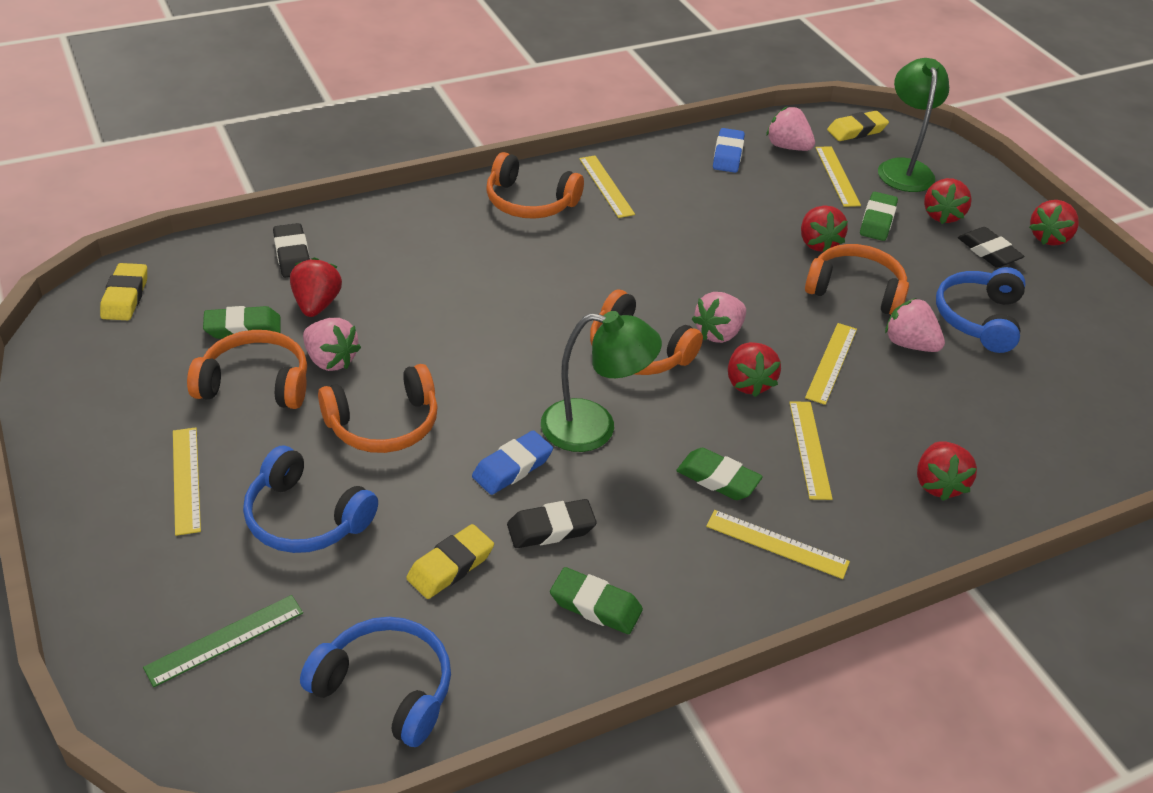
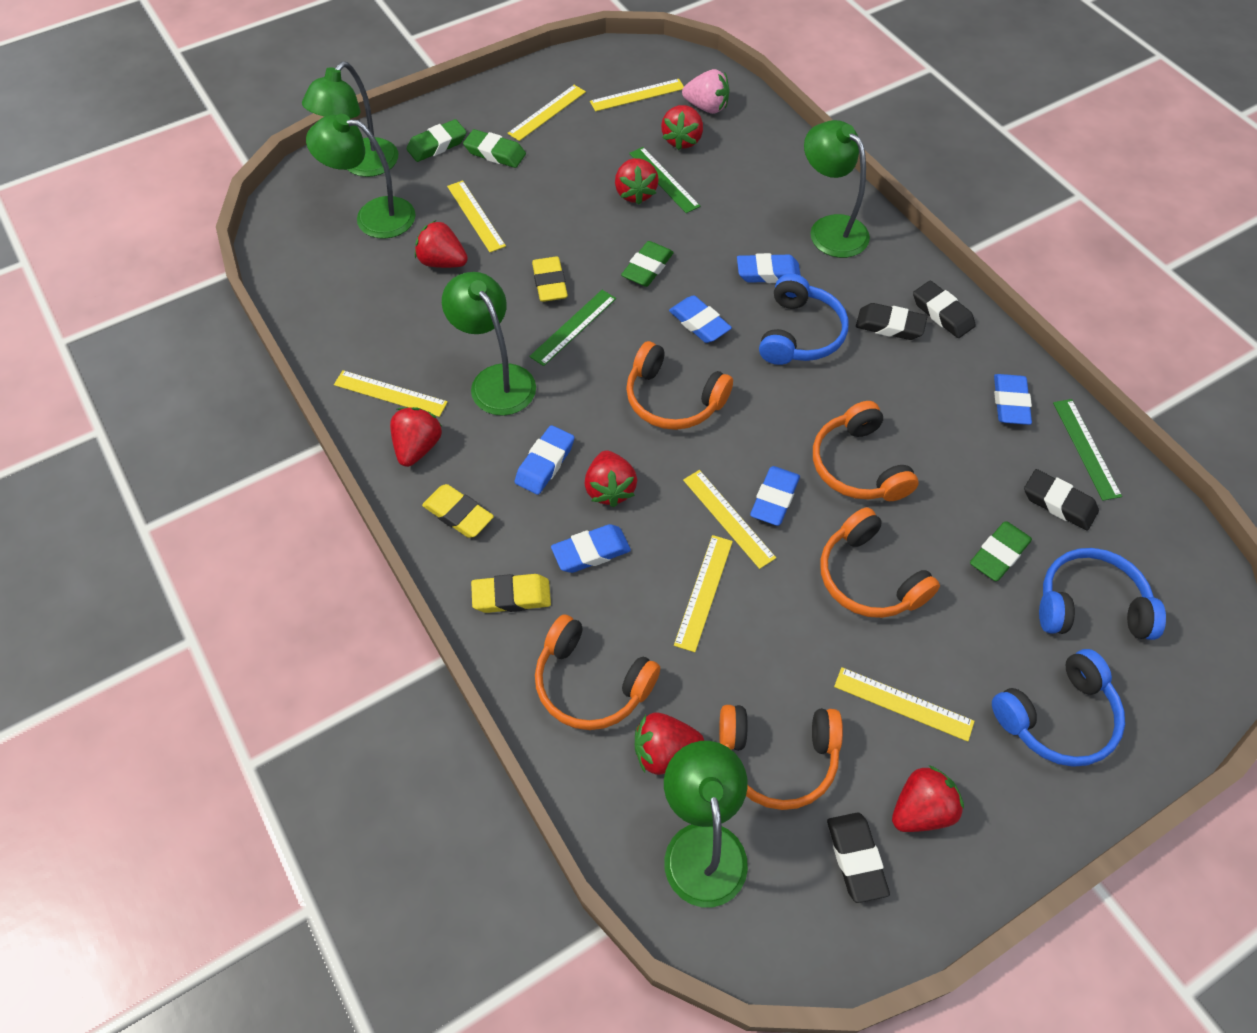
black eraser: [273,223,310,278] [507,499,597,548] [958,227,1024,268] = 3 -> [827,813,890,903] [856,303,927,340] [913,281,976,338] [1024,469,1099,531] = 4
blue eraser: [472,430,553,495] [713,128,745,173] = 2 -> [515,425,575,495] [551,524,631,573] [669,295,732,343] [737,253,801,283] [750,466,800,526] [994,374,1032,425] = 6
green lamp: [541,311,662,452] [878,58,949,192] = 2 -> [302,62,398,177] [306,114,416,239] [442,272,536,416] [664,741,748,907] [804,120,870,258] = 5
green ruler: [143,595,303,687] = 1 -> [529,290,616,366] [629,147,700,213] [1053,399,1122,501] = 3
pink strawberry: [303,318,361,371] [692,292,746,343] [766,106,815,151] [885,298,945,352] = 4 -> [682,69,730,114] = 1
red strawberry: [290,257,342,317] [728,342,781,397] [801,206,848,252] [917,441,977,501] [924,178,972,224] [1029,200,1079,246] = 6 -> [390,407,442,467] [415,220,468,268] [584,451,637,507] [615,158,659,205] [635,713,704,775] [661,105,703,150] [892,765,964,832] = 7
yellow ruler: [173,427,201,536] [579,156,635,218] [706,510,850,579] [789,401,832,500] [805,323,857,405] [815,146,861,207] = 6 -> [334,370,448,417] [447,180,506,252] [508,85,586,141] [590,79,684,112] [674,535,733,652] [683,470,776,569] [834,667,975,742] = 7

